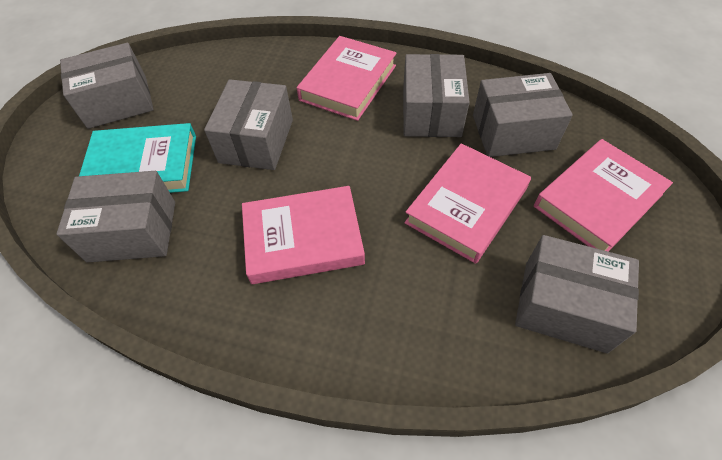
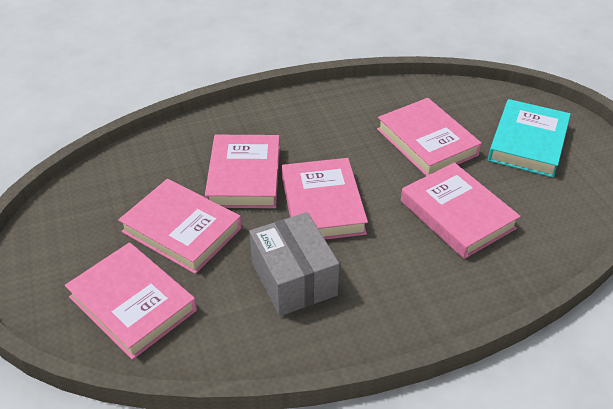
grey box: [56,171,175,263] [60,43,154,129] [204,79,293,170] [403,54,470,137] [473,73,573,157] [515,235,639,353] = 6 -> [249,212,340,316] = 1
pink book: [242,186,365,284] [297,36,397,121] [405,143,531,264] [534,139,673,252] = 4 -> [65,242,197,360] [118,179,242,274] [205,135,280,208] [282,158,368,239] [377,98,482,176] [401,162,521,259] = 6

